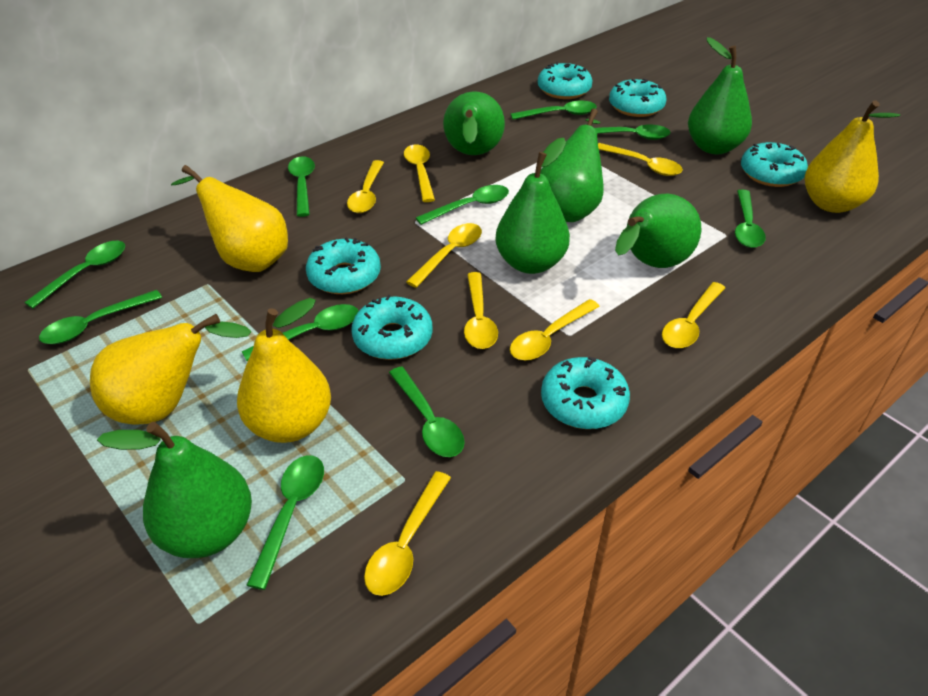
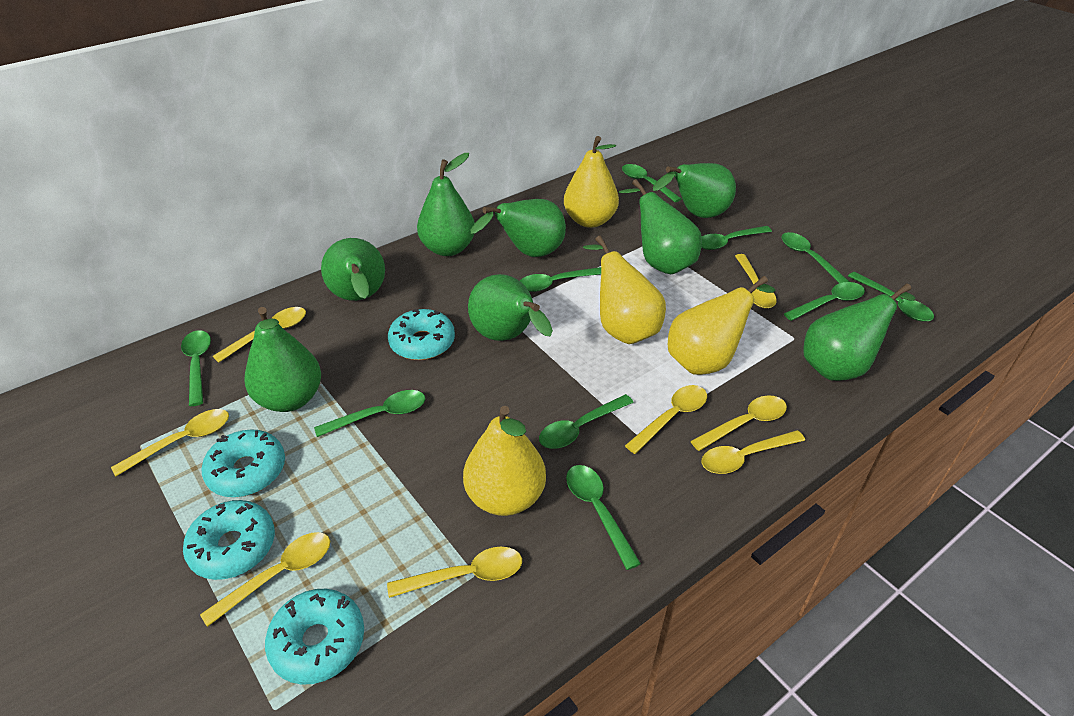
green pear: [97,422,252,558] [443,91,505,155] [495,138,570,274] [540,109,603,222] [615,194,701,268] [688,37,752,154] = 6 -> [244,307,321,412] [321,238,385,301] [417,153,475,256] [468,274,553,341] [471,199,566,257] [619,179,702,275] [653,163,736,218] [803,283,916,381] = 8
turquoise donut: [306,237,381,294] [351,295,433,360] [538,62,593,99] [541,356,630,429] [609,79,666,117] [741,142,808,187] = 6 -> [183,500,275,580] [202,429,285,497] [265,589,364,685] [388,309,455,360] = 4

